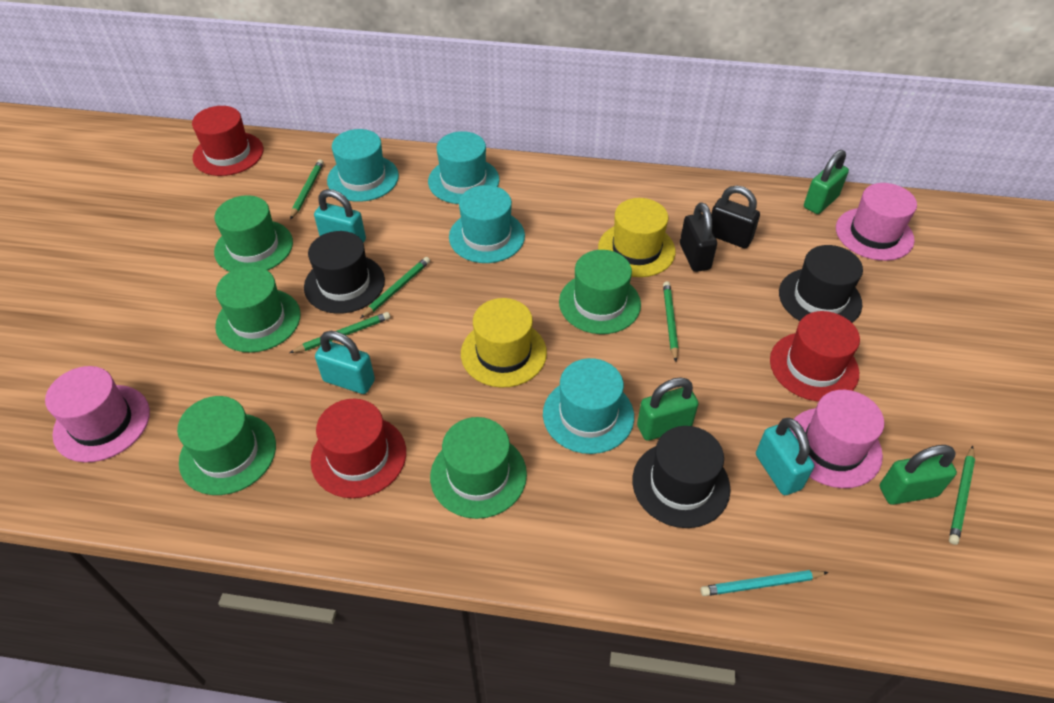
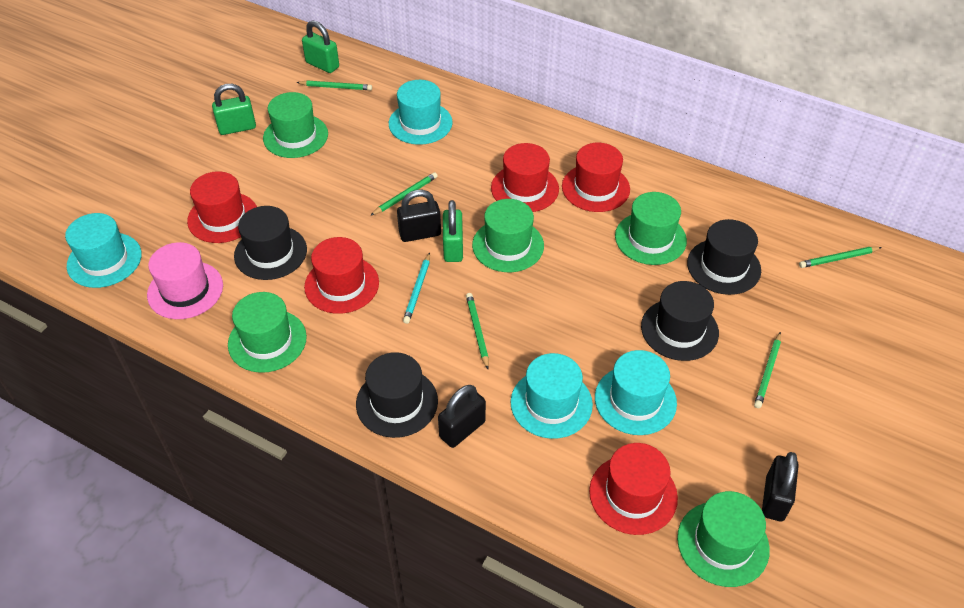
black hat: [304,231,385,314] [632,426,730,528] [779,245,863,323] = 3 -> [234,206,307,280] [356,352,438,438] [641,281,719,361] [687,219,761,295] = 4
black padlock: [680,202,717,272] [711,185,760,248] = 2 -> [397,190,441,242] [438,385,486,448] [762,452,799,521] = 3
pink hat: [45,366,150,462] [790,390,884,488] [836,183,917,261] = 3 -> [147,242,223,319] = 1
red hat: [192,106,263,176] [311,399,406,498] [770,311,860,402] = 3 -> [187,171,257,243] [304,237,379,314] [491,143,559,212] [562,143,630,212] [589,443,678,535] = 5
turquoise padlock: [314,189,366,243] [315,331,375,394] [756,418,814,495] = 3 -> none = 0
yellow hat: [461,298,547,387] [598,198,676,277] = 2 -> none = 0

